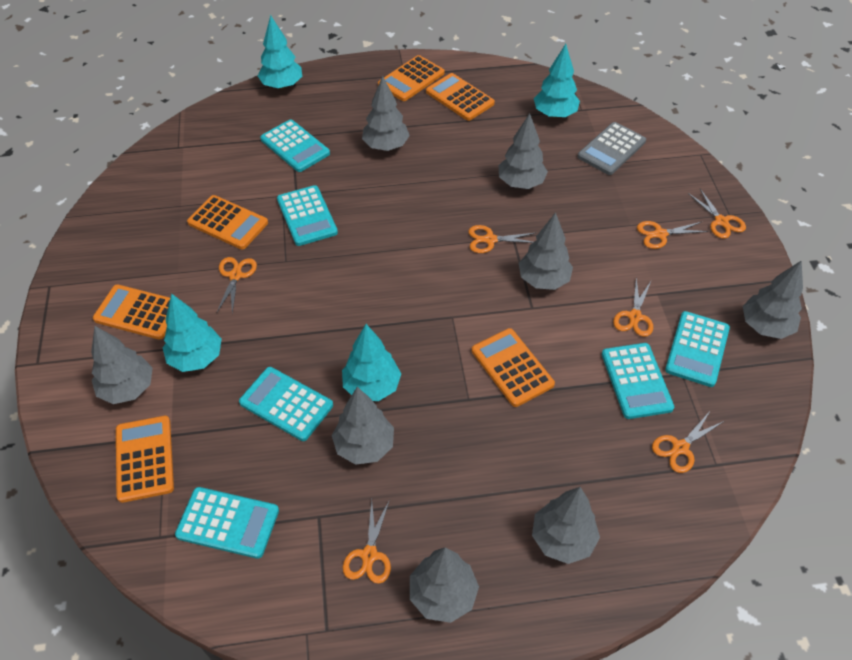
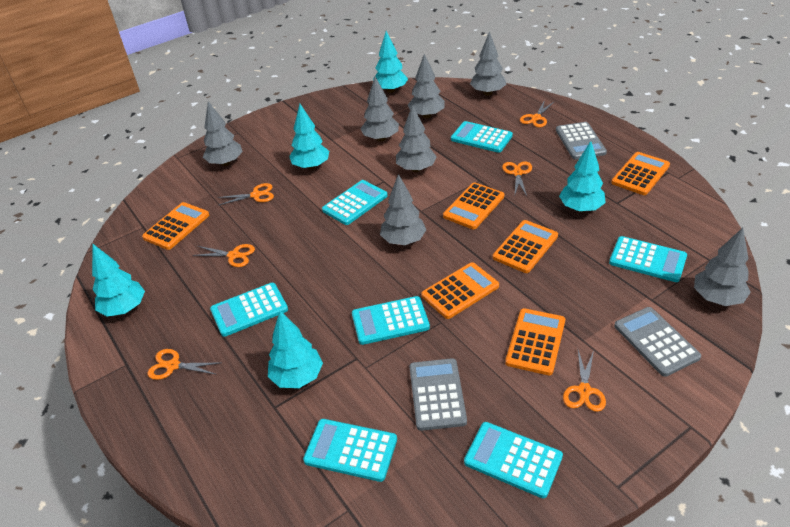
grey calculator: [578,122,646,175] = 1 -> [409,358,467,431] [556,122,607,160] [614,307,701,377] = 3
grey tree: [91,326,153,404] [332,387,394,465] [362,76,410,151] [410,547,479,623] [499,113,548,189] [519,212,573,290] [532,487,600,564] [743,260,803,339] = 8 -> [203,101,243,166] [360,77,399,141] [380,174,426,245] [396,104,437,172] [408,54,445,118] [470,31,506,95] [694,228,751,306] = 7
orange scissors: [217,257,257,314] [343,499,391,584] [469,225,535,253] [613,279,653,337] [637,221,708,249] [652,410,724,473] [688,189,746,239] = 7 -> [147,349,219,380] [193,244,255,267] [217,183,274,205] [502,161,532,196] [520,100,555,127] [563,350,606,412] = 6
turquoise calculator: [175,487,279,559] [239,367,333,441] [260,119,330,172] [277,185,338,246] [602,343,674,419] [665,311,730,387] = 6 -> [210,283,288,337] [303,419,397,482] [322,180,388,225] [352,296,430,345] [451,121,513,153] [464,422,563,498] [609,236,687,282] = 7
turquoise tree: [163,293,222,372] [258,15,302,89] [342,324,401,401] [534,44,580,118] = 4 -> [92,244,145,317] [268,311,323,388] [289,104,329,170] [373,31,408,93] [559,141,606,212] = 5

